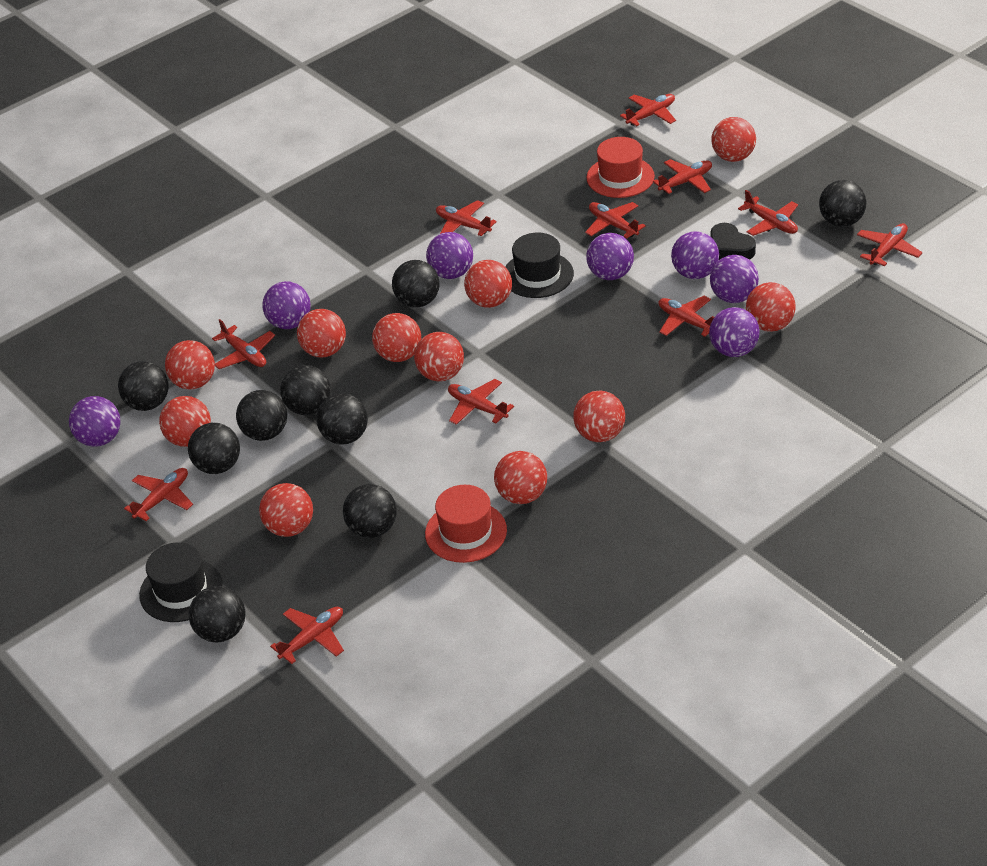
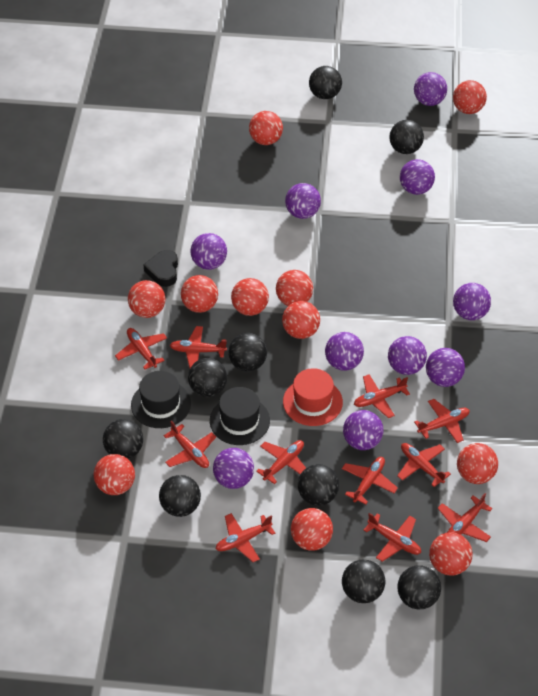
purple ball: [69,396,121,447] [262,281,311,329] [426,232,473,279] [586,233,634,280] [671,231,719,279] [709,307,760,357] [710,255,759,303] = 7 -> [190,233,227,270] [213,448,254,489] [285,183,321,219] [325,332,364,371] [343,410,383,450] [388,336,427,375] [400,159,435,195] [414,72,447,106] [426,348,465,387] [453,283,491,320] = 10
red hat: [425,485,507,563] [586,137,655,198] = 2 -> [283,368,343,426] = 1

